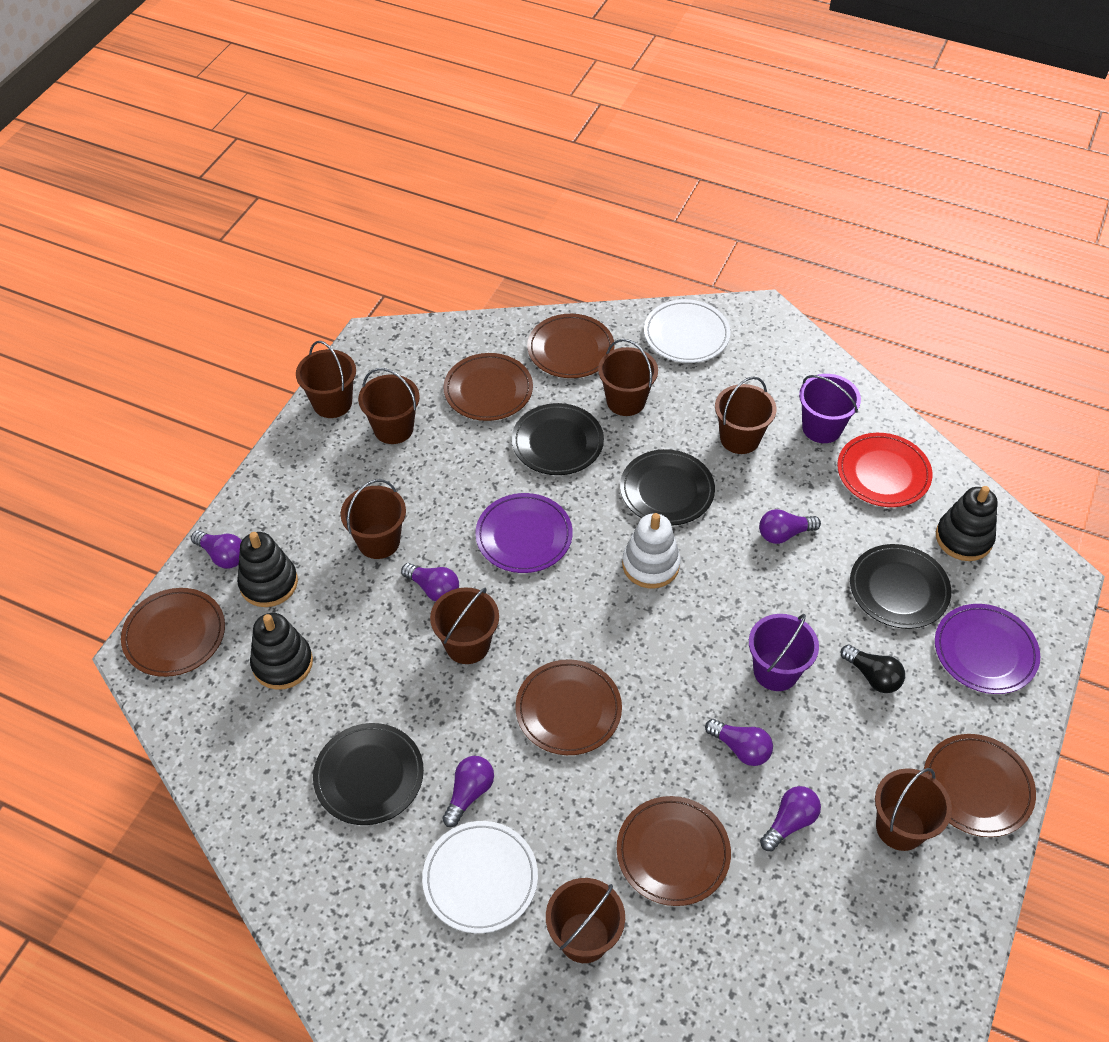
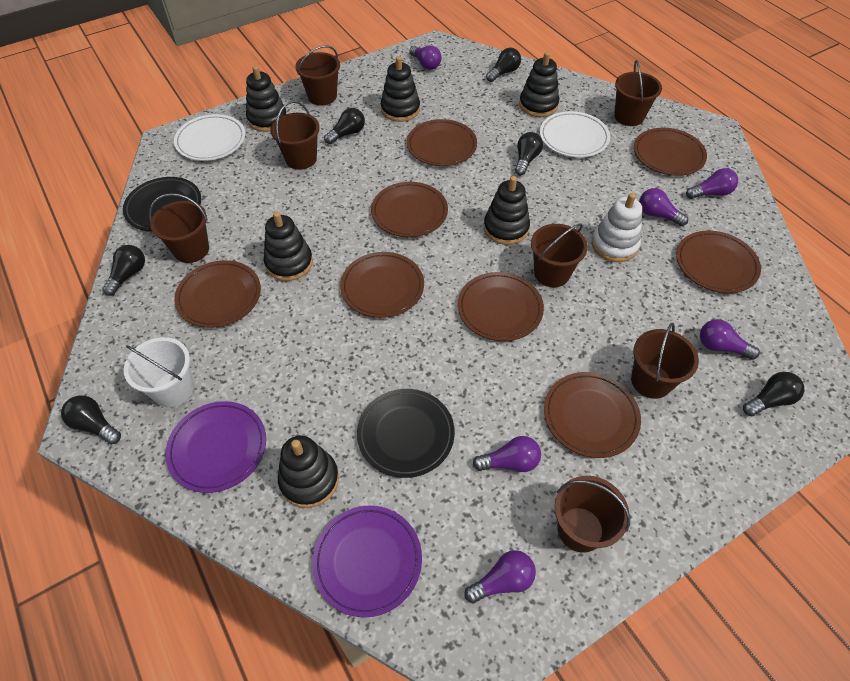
black light bulb: [841,644,905,693] = 1 -> [61,395,121,445] [102,245,145,296] [324,108,365,144] [486,48,521,82] [515,132,543,175] [743,372,804,416] = 6
black plate: [313,723,424,825] [512,403,604,475] [620,449,715,526] [850,544,951,629] = 4 -> [123,177,201,232] [357,389,455,478] = 2
black stacking toy: [237,532,298,607] [250,613,313,690] [936,486,998,561] = 3 -> [246,66,287,132] [263,212,313,281] [278,436,339,508] [381,56,420,122] [483,176,530,245] [519,52,559,117] = 6
brown bucket: [296,341,356,418] [341,479,406,559] [358,368,420,444] [430,587,499,664] [546,878,625,963] [598,339,658,416] [715,376,777,454] [875,768,952,851] = 8 -> [149,193,209,263] [270,101,320,170] [295,45,340,105] [531,223,588,287] [555,476,630,553] [614,60,662,126] [631,323,699,399] = 7
brown plate: [121,588,225,677] [443,353,533,421] [515,659,622,755] [527,314,615,378] [617,796,731,906] [924,734,1036,837] = 6 -> [174,260,261,328] [340,252,424,318] [371,182,448,237] [407,119,477,166] [458,272,544,341] [544,372,641,458] [634,128,707,176] [676,231,761,293] = 8
purple bucket: [749,614,819,691] [799,374,861,443] = 2 -> none = 0
red plate: [837,433,933,507] = 1 -> none = 0
white bucket: none = 0 -> [124,337,194,407] = 1

